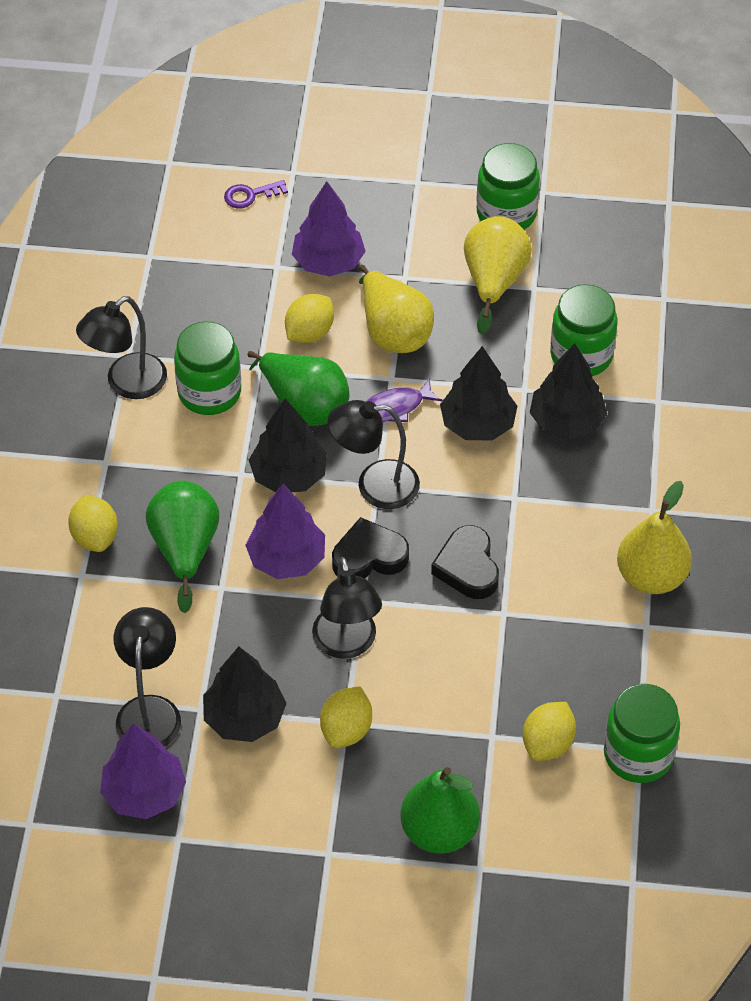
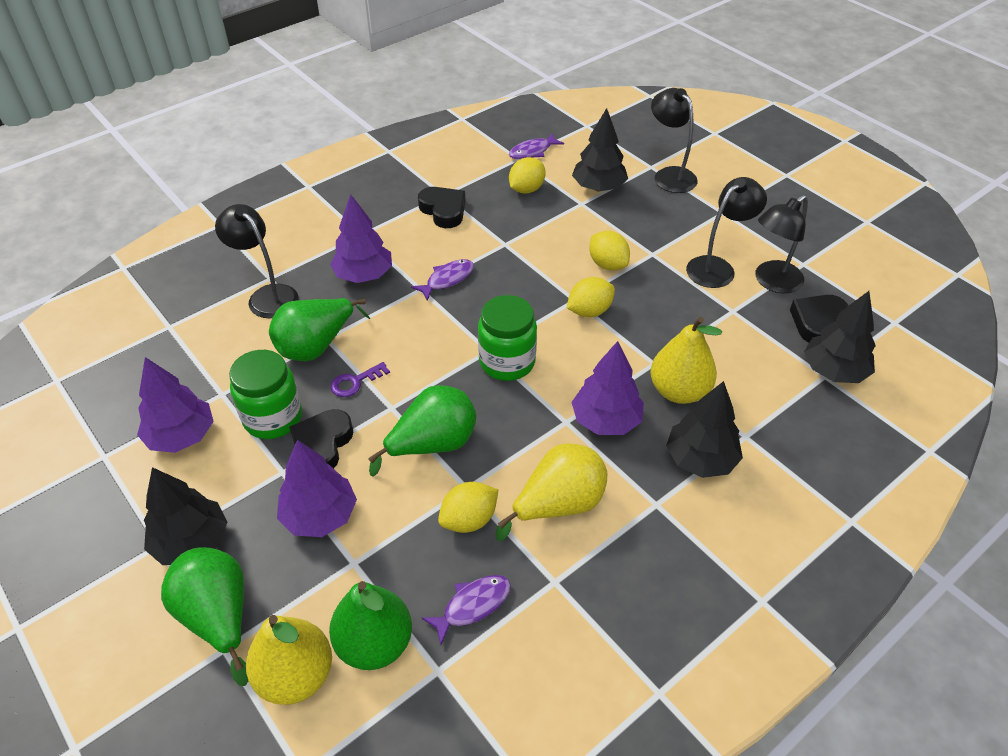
black heart: [332,517,409,579] [431,525,499,599] = 2 -> [289,409,353,469] [418,187,465,228] [790,295,848,343] = 3
green jar: [174,321,241,415] [477,143,540,230] [550,284,618,376] [604,684,680,783] = 4 -> [229,350,302,439] [478,295,537,381] = 2
green pear: [146,480,219,613] [247,351,349,426] [401,767,480,854] = 3 -> [161,547,248,686] [269,298,370,361] [329,581,412,670] [368,385,476,476] = 4
purple fish: [365,378,443,422] = 1 -> [411,259,474,300] [421,575,511,645] [509,133,564,159] = 3
purple tree: [100,723,186,819] [245,484,325,579] [292,181,366,276] = 3 -> [137,357,214,453] [277,440,357,537] [330,195,392,283] [571,341,644,435] = 4

